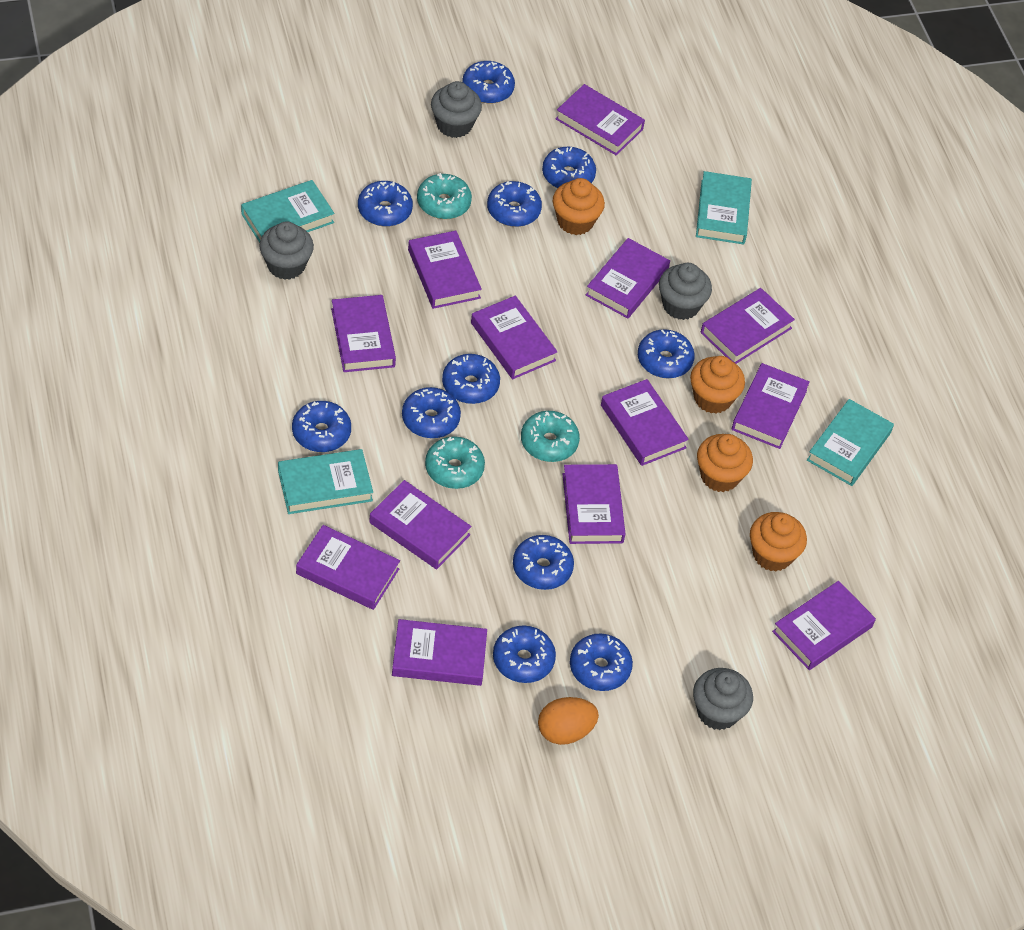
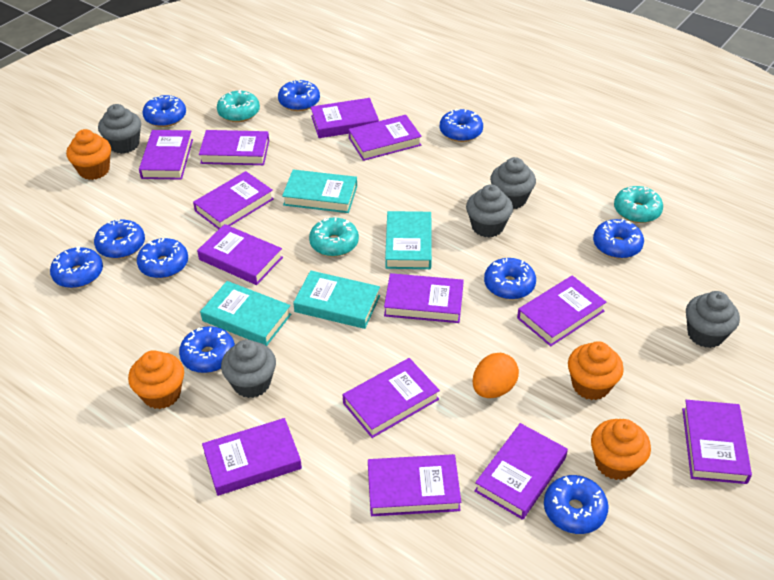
blue donut: [292,401,351,452] [358,181,413,227] [402,387,461,438] [442,354,500,404] [462,61,515,103] [487,181,542,227] [493,625,556,683] [513,535,574,590] [542,147,596,188] [570,634,633,691] [638,329,695,378] = 11 -> [50,246,103,288] [94,220,145,259] [137,238,188,278] [142,95,186,127] [179,326,235,373] [278,80,320,111] [440,108,483,142] [484,258,536,300] [544,475,609,534] [593,219,644,259] = 10
grey cupcake: [259,222,314,280] [431,81,482,138] [659,263,712,320] [693,668,753,730] = 4 -> [98,104,141,154] [221,340,276,398] [466,184,513,237] [490,157,536,209] [686,291,740,348] = 5

